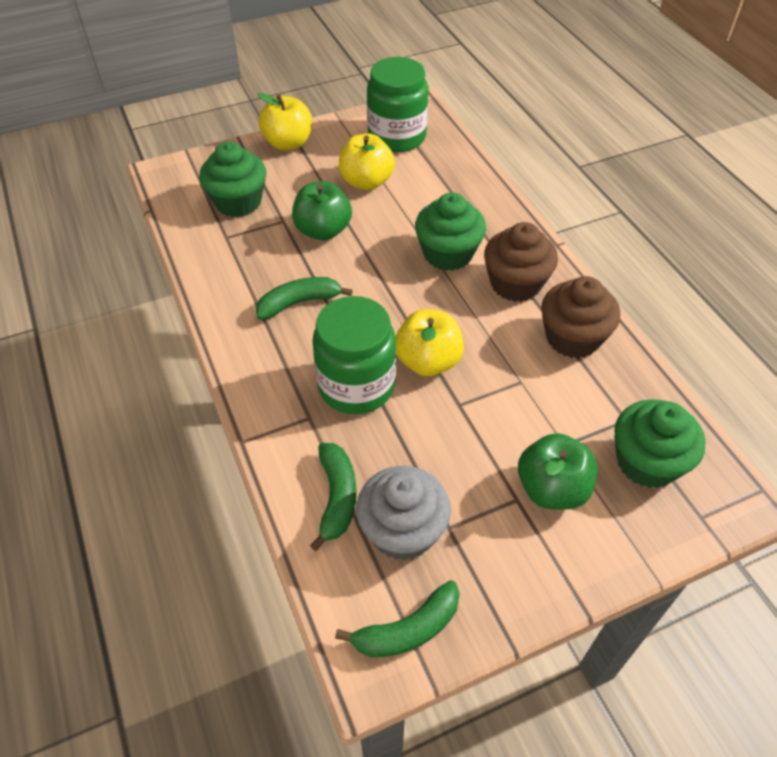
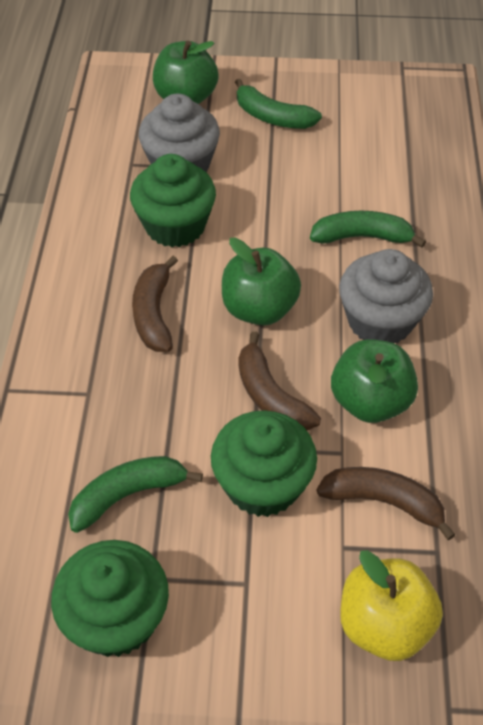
brown banana: none = 0 -> [132,256,178,352] [238,331,321,430] [316,467,456,540] = 3
brown cupcake: [484,222,558,302] [541,276,620,358] = 2 -> none = 0
green apple: [292,181,352,240] [518,433,597,510] = 2 -> [153,41,219,104] [222,237,301,325] [331,339,418,423] = 3
green jar: [312,296,396,414] [367,57,428,152] = 2 -> none = 0
grey cupcake: [356,466,451,561] = 1 -> [139,93,220,173] [339,249,433,343] = 2
yellow apple: [257,93,312,151] [339,134,395,190] [396,309,464,376] = 3 -> [340,550,443,661] = 1

